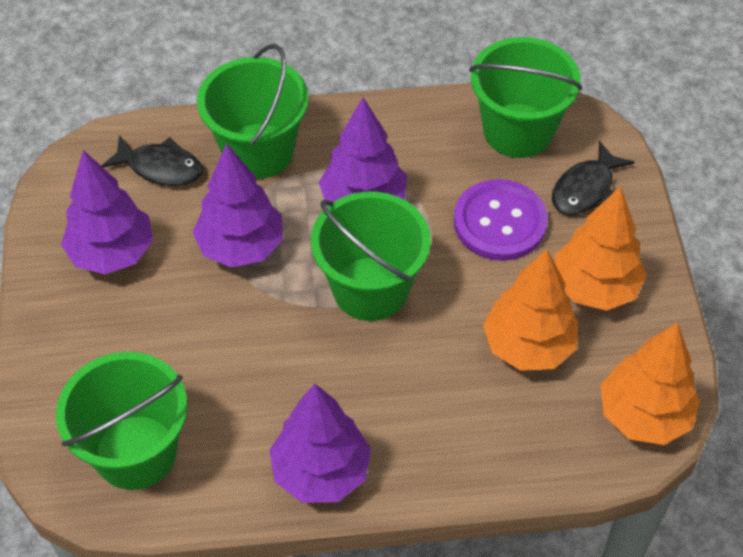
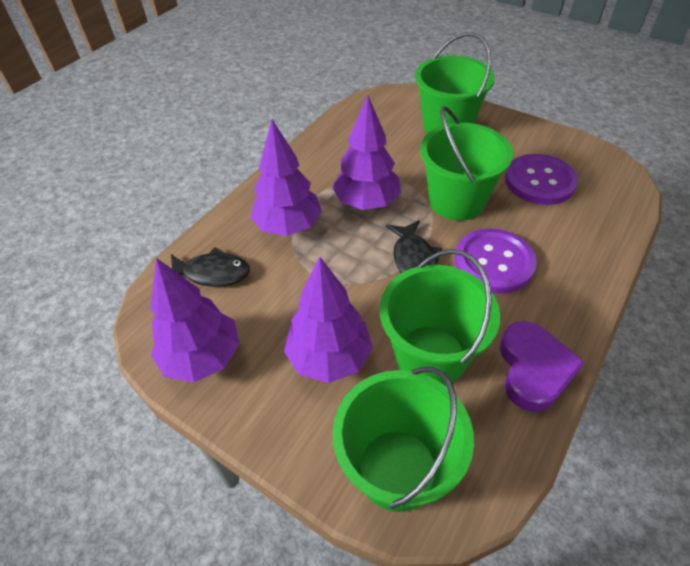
orange tree: [483,249,578,371] [555,186,647,311] [600,323,700,445] = 3 -> none = 0
purple button: [454,179,548,261] = 1 -> [455,228,537,293] [505,154,578,205] = 2
purple heart: none = 0 -> [500,321,585,412] = 1

